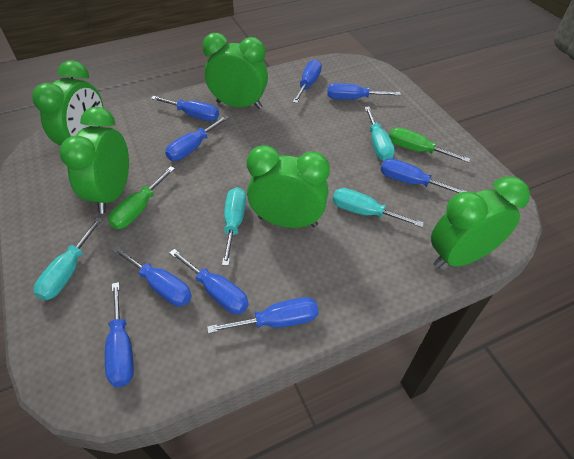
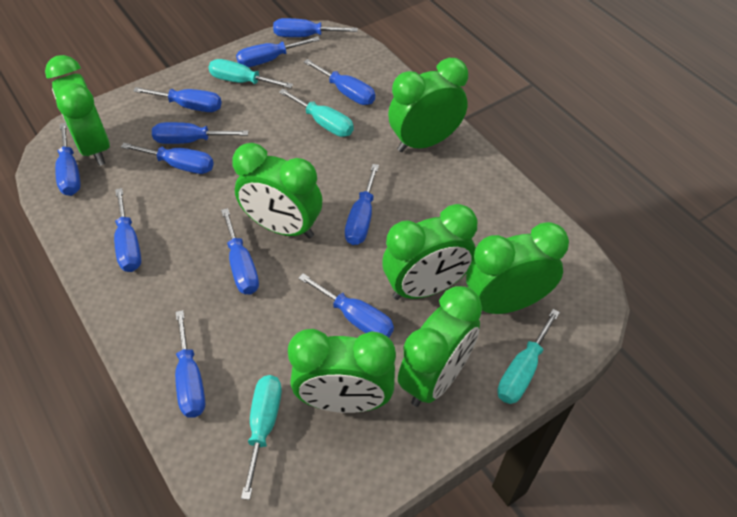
blue screwdriver: [105,282,134,387] [112,246,192,306] [151,96,219,121] [165,115,229,161] [169,249,249,314] [207,297,319,334] [293,59,322,103] [327,83,401,100] [381,159,467,193] = 9 -> [55,123,81,196] [114,188,141,272] [121,143,214,174] [133,87,222,112] [152,122,248,144] [175,310,205,418] [221,208,259,294] [236,36,320,67] [273,18,358,37] [298,273,394,338] [303,59,375,105] [345,164,379,245] = 12
green clock: [32,60,103,145] [60,107,129,214] [202,33,268,109] [247,145,330,228] [431,176,530,268] = 5 -> [45,55,110,166] [232,143,322,238] [288,329,396,413] [382,204,477,300] [388,58,468,152] [398,286,482,407] [466,222,569,314] = 7
green screwdriver: [108,166,175,229] [389,127,470,163] = 2 -> none = 0

